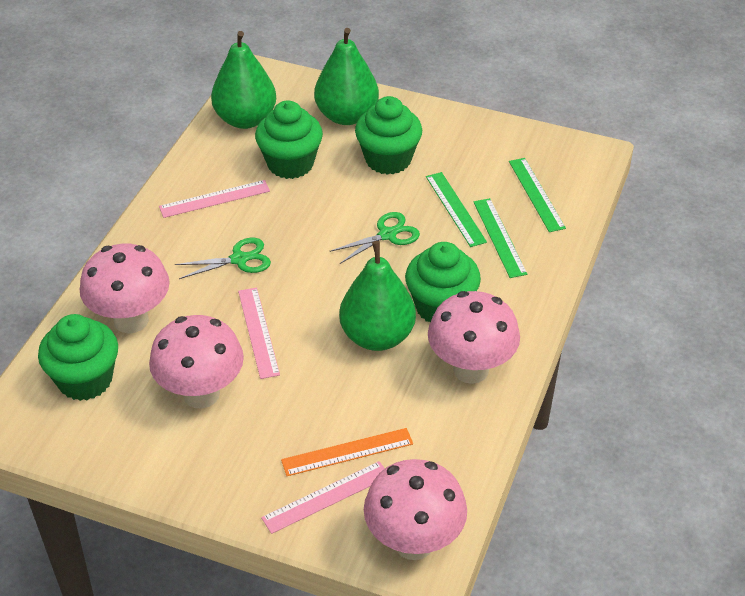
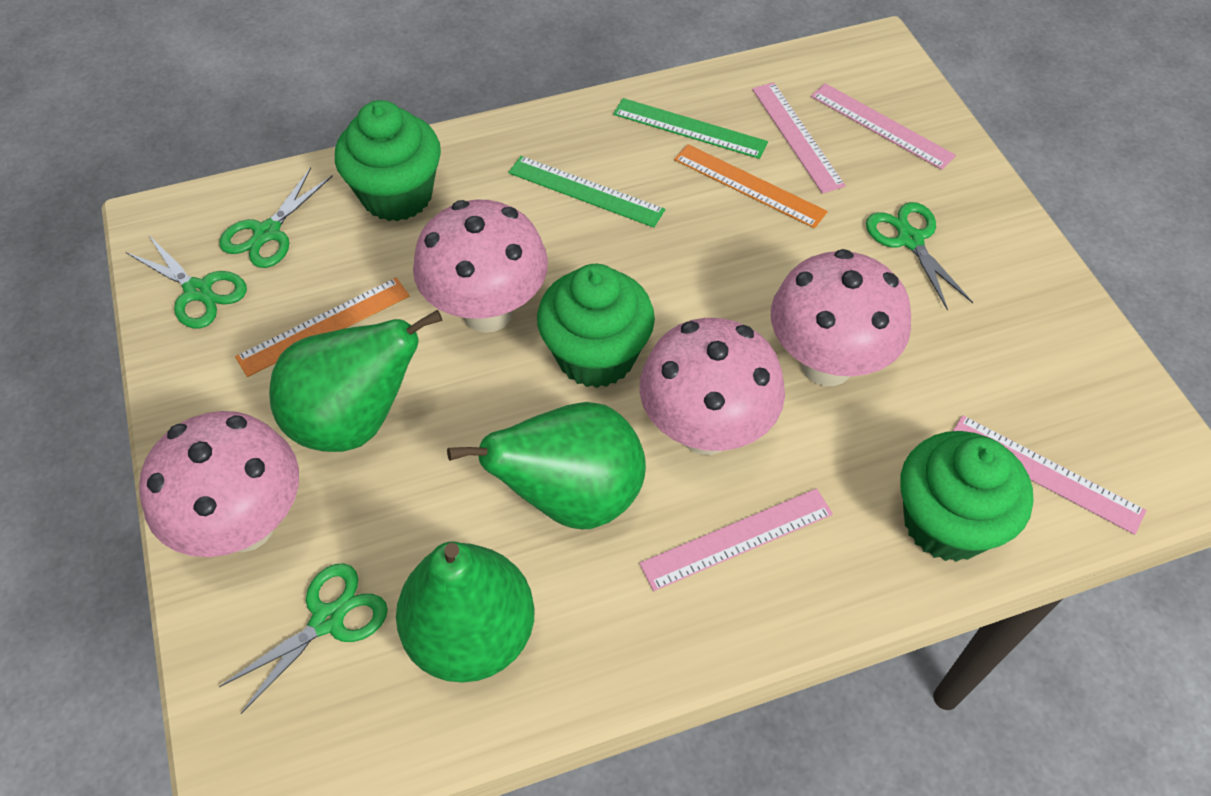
green cupcake: [38,314,118,401] [255,101,323,179] [355,96,422,175] [405,242,481,322] = 4 -> [335,100,441,221] [537,264,655,388] [900,431,1034,562] = 3
green ruler: [426,172,487,247] [474,198,527,278] [509,158,566,232] = 3 -> [508,156,665,227] [613,98,768,159] = 2
green scissors: [175,238,271,279] [330,212,420,264] = 2 -> [126,235,247,328] [219,167,333,268] [219,563,388,714] [866,202,973,311] = 4
orange ruler: [281,428,413,476] = 1 -> [235,278,410,377] [674,144,828,228] = 2
pink ruler: [159,180,270,218] [238,287,280,379] [261,461,385,534] = 3 -> [639,488,833,591] [752,82,846,194] [811,83,956,170] [953,415,1146,535] = 4

